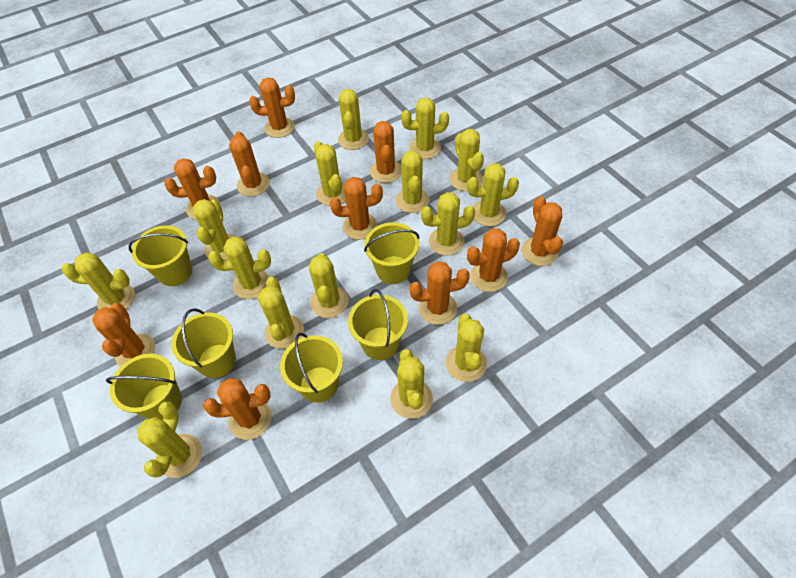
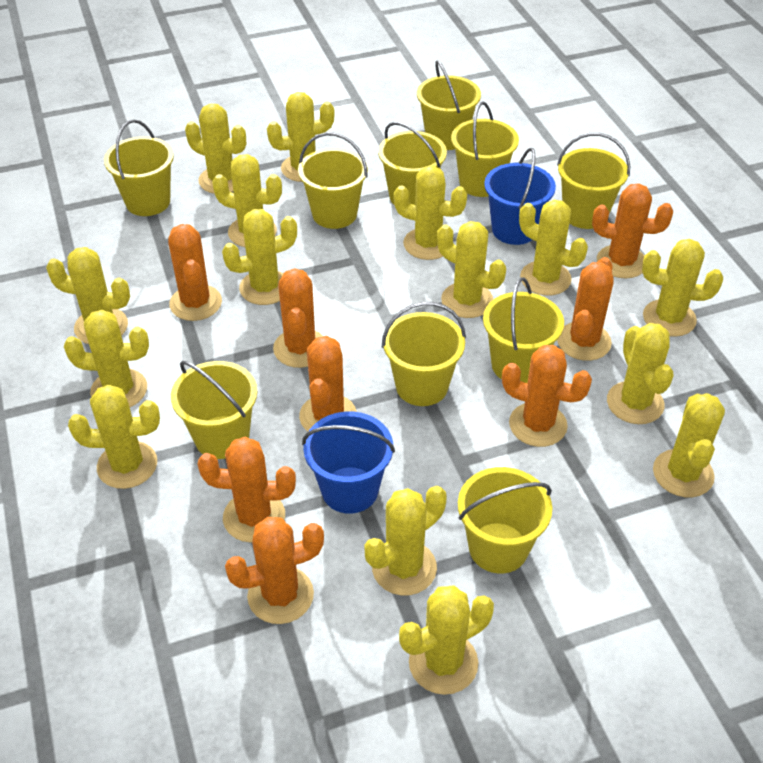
blue bucket: none = 0 -> [302,412,395,514] [484,148,556,245] = 2
orange cactus: [92,303,155,367] [164,158,220,220] [203,378,272,440] [229,131,270,196] [249,77,295,138] [330,177,383,240] [370,121,402,183] [409,261,470,325] [467,228,520,292] [522,196,563,266] = 10 -> [168,224,222,321] [197,437,296,543] [225,517,324,624] [273,268,323,368] [299,336,357,431] [502,345,592,447] [557,257,614,361] [592,183,673,278] = 8
yellow bucket: [106,354,182,420] [129,225,192,286] [172,308,236,378] [280,333,343,403] [348,289,408,360] [364,222,419,284] = 6 -> [104,119,174,216] [171,361,257,459] [298,132,368,229] [378,122,447,205] [382,302,466,406] [417,60,481,150] [451,102,519,197] [458,467,552,574] [483,277,564,383] [557,133,630,229] = 10

